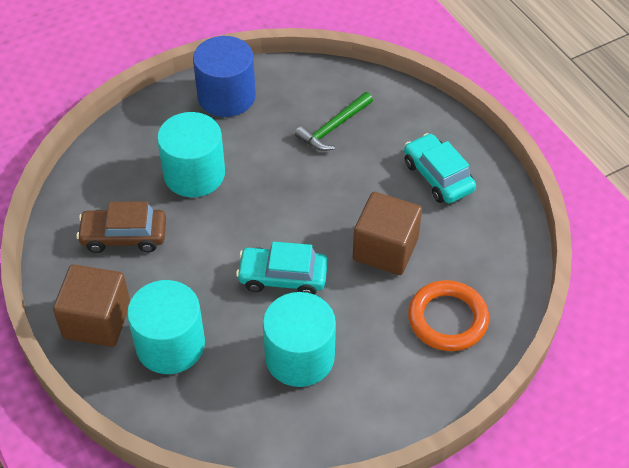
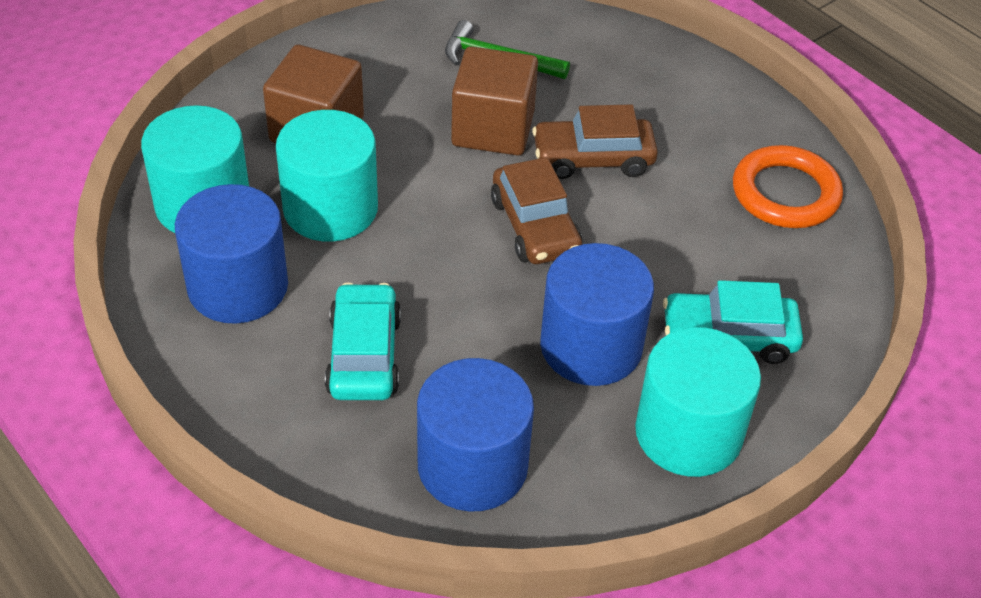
blue cylinder: [193,36,256,117] = 1 -> [175,184,288,324] [417,358,534,512] [540,243,654,386] = 3
brown car: [76,201,166,253] = 1 -> [491,157,582,264] [532,105,658,179] = 2

